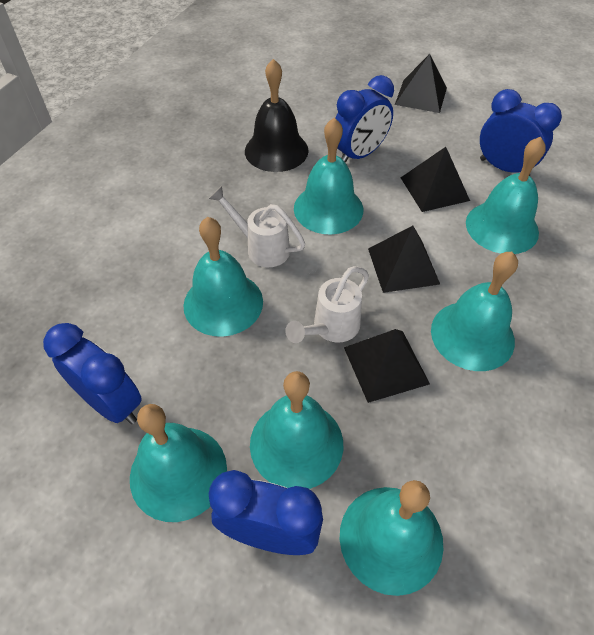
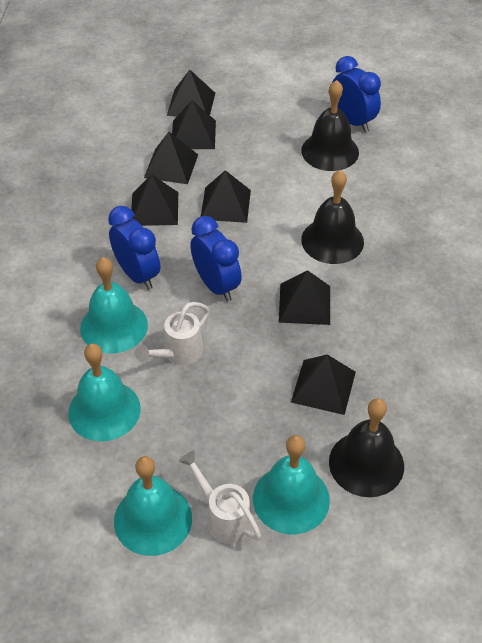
black bell: [245,59,309,172] = 1 -> [301,80,359,171] [301,170,364,264] [329,398,404,497] = 3
black pyramid: [344,329,430,403] [368,226,440,293] [395,54,447,113] [401,147,470,212] = 4 -> [131,174,178,226] [144,132,198,184] [167,70,215,117] [172,100,216,149] [201,170,251,223] [279,270,330,325] [291,354,356,415] = 7
blue clock: [43,323,142,424] [209,470,323,555] [335,75,394,163] [480,89,562,176] = 4 -> [108,206,160,290] [190,216,242,302] [332,56,381,132] = 3
turquoise bell: [130,404,227,522] [183,217,263,337] [250,371,343,489] [294,118,363,234] [340,480,443,596] [431,251,518,371] [466,137,546,254] = 7 -> [68,344,141,441] [80,257,148,353] [114,456,192,556] [253,435,330,534] = 4

